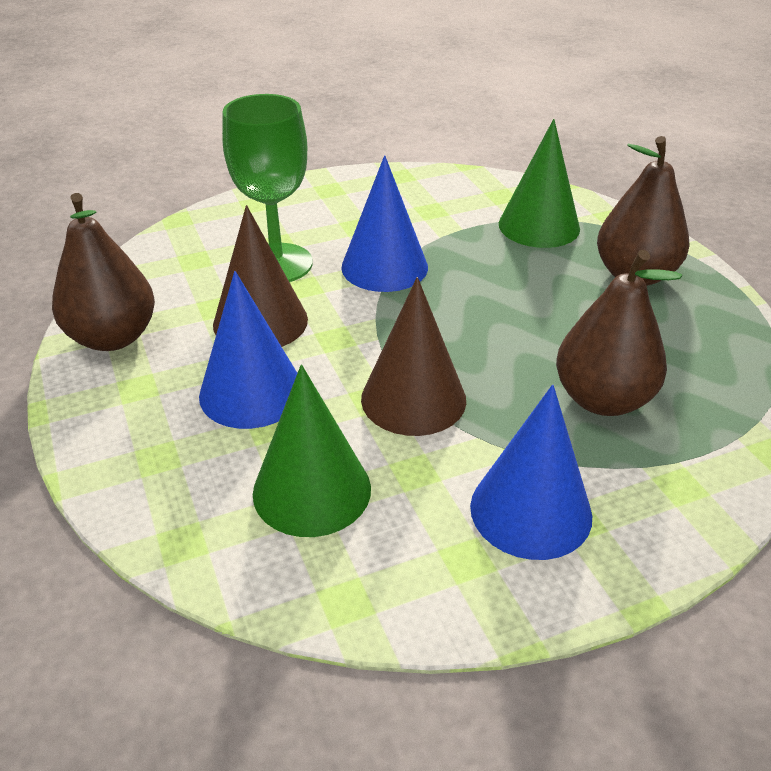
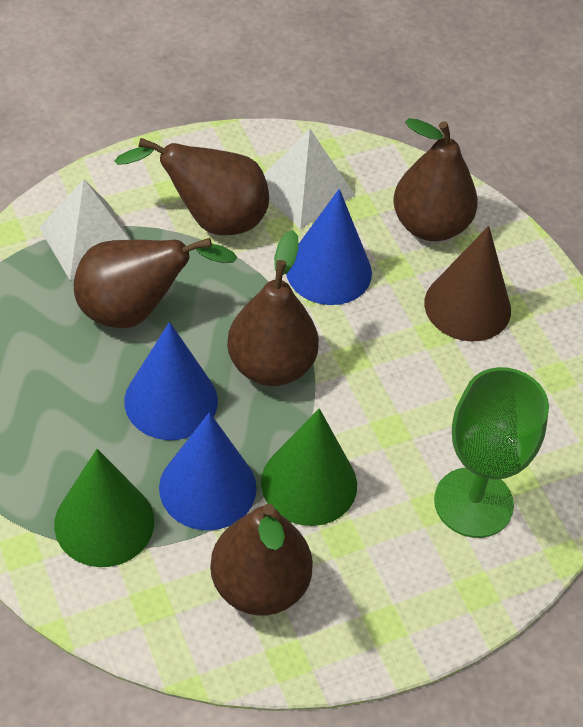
brown cone: [213,205,308,347] [361,277,466,436] = 2 -> [424,226,511,342] = 1
brown pear: [52,193,155,351] [556,250,682,416] [597,136,690,286] = 3 -> [74,238,237,328] [114,138,269,235] [210,504,313,616] [227,230,319,386] [393,118,478,241] = 5
white pyramid: none = 0 -> [39,179,131,280] [264,129,355,229] = 2

